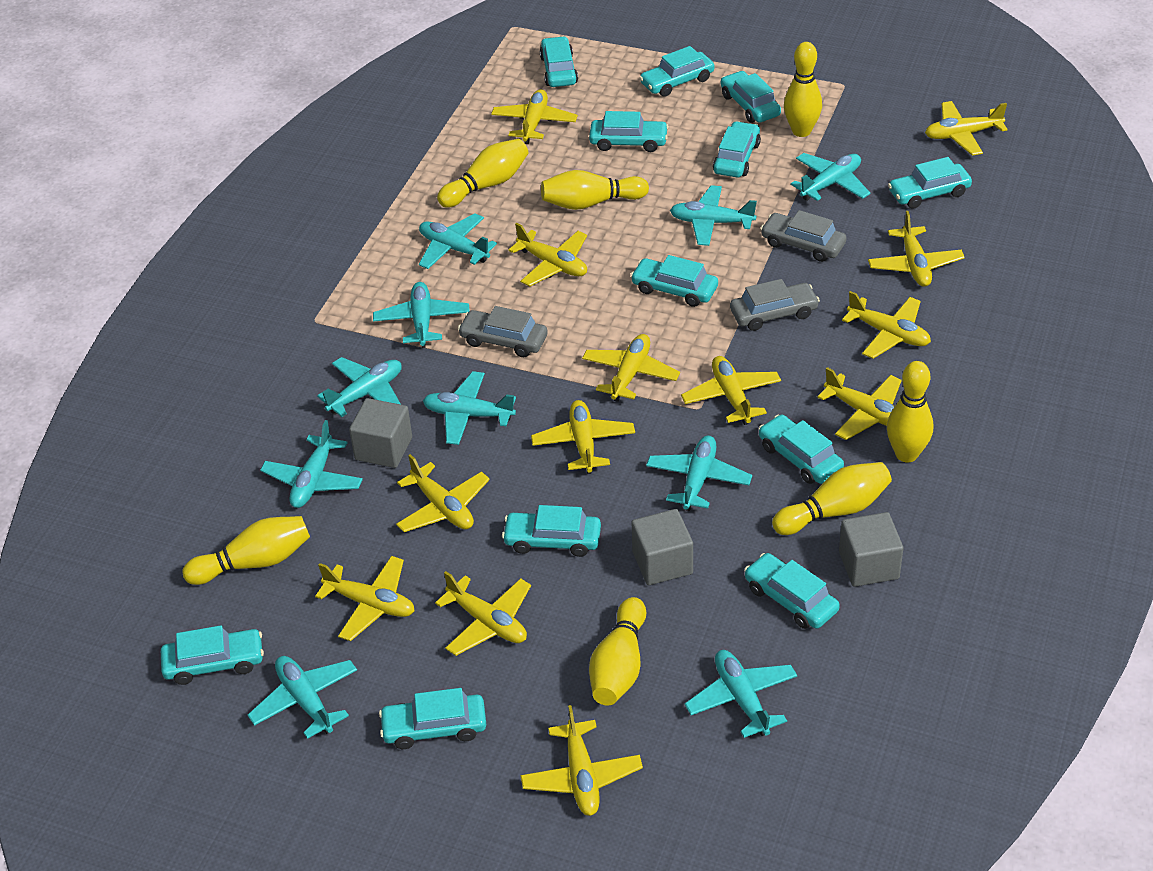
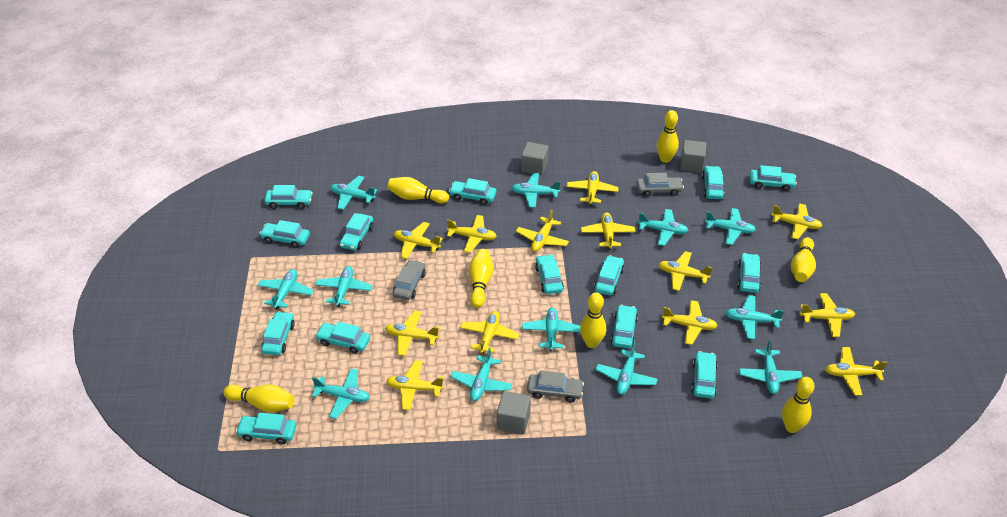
turquoise car: [161,626,264,685] [379,688,486,749] [502,505,601,557] [540,36,578,87] [589,111,669,152] [631,255,718,307] [639,46,714,97] [713,121,761,178] [721,71,781,123] [744,553,840,629] [759,415,844,484] [888,157,972,209] = 12 -> [236,413,296,444] [259,220,310,248] [261,311,295,355] [264,185,313,209] [315,321,370,354] [340,213,373,250] [449,178,496,205] [535,254,564,294] [594,255,624,295] [611,305,638,348] [691,351,718,398] [702,166,725,199] [737,253,761,293] [750,165,797,191] = 14
turquoise plane: [248,656,357,739] [260,420,363,508] [317,357,402,417] [373,282,470,348] [419,213,497,269] [423,371,516,445] [646,436,752,511] [670,185,757,246] [685,650,797,738] [791,153,870,201] = 10 -> [258,269,314,309] [312,369,370,419] [315,266,373,307] [330,176,377,210] [450,348,512,401] [512,173,561,208] [522,307,580,351] [596,342,658,395] [638,209,689,246] [705,208,756,245] [726,295,784,339] [739,340,802,394] = 12

